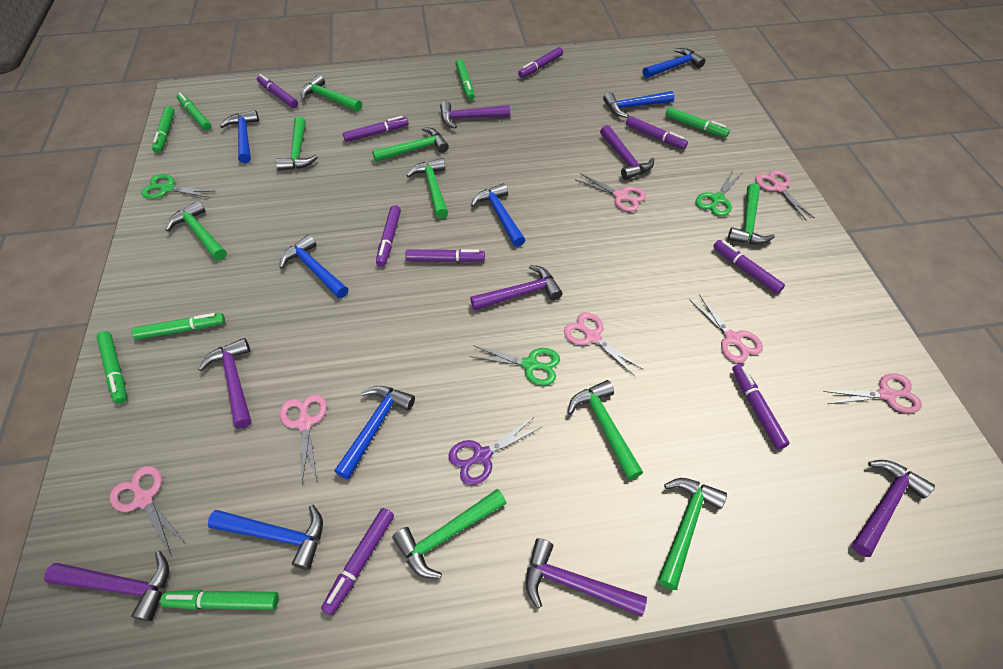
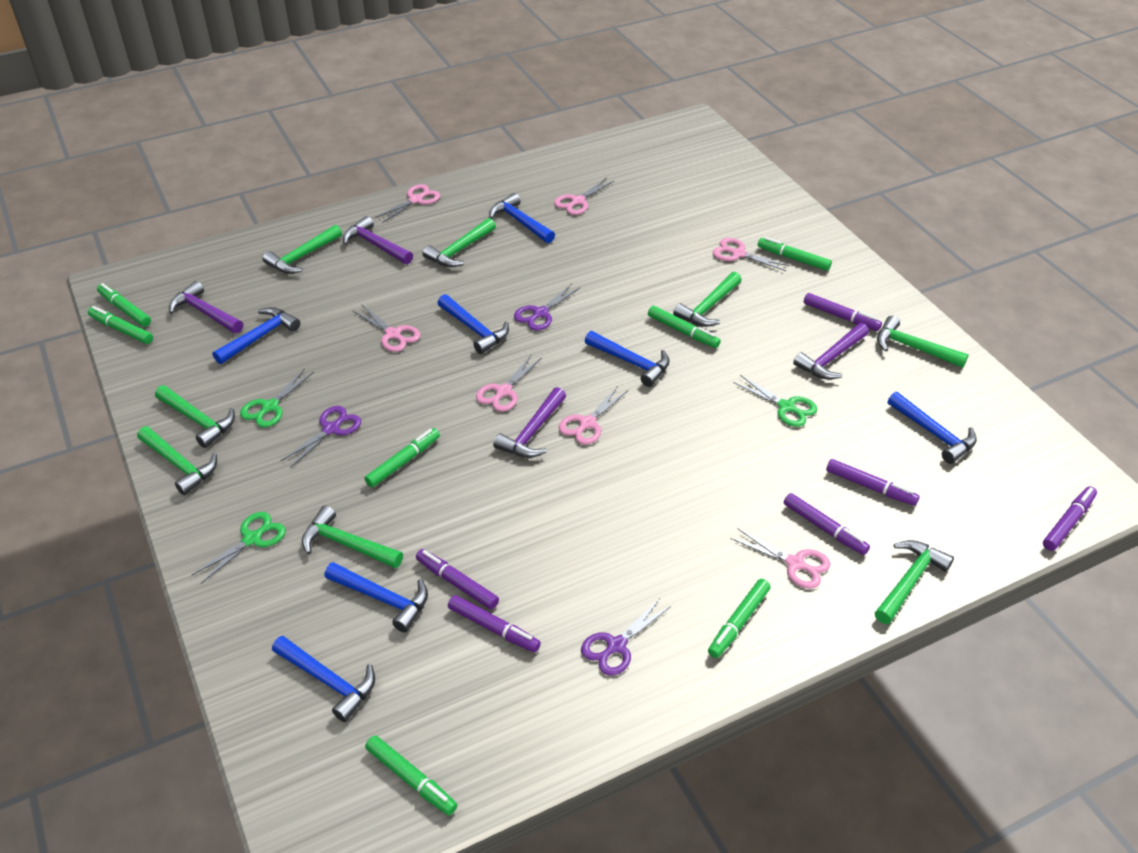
green hammer: [166,201,227,260] [276,117,318,171] [301,75,362,112] [372,127,449,162] [392,489,507,579] [407,158,448,219] [568,380,643,480] [658,478,727,590] [728,183,775,245] = 9 -> [137,426,217,495] [155,385,235,448] [262,225,342,274] [302,506,403,568] [423,218,496,267] [673,272,742,327] [875,540,954,624] [877,316,969,368] = 8
purple hammer: [44,551,169,622] [198,338,251,429] [440,101,510,129] [470,265,562,311] [526,538,647,617] [600,125,654,180] [852,460,935,557] = 7 -> [169,281,243,334] [343,216,413,264] [493,387,566,458] [793,323,869,380] = 4
purple marker: [257,74,298,108] [321,508,394,616] [343,116,409,142] [376,205,401,267] [405,249,485,262] [518,47,563,78] [626,116,688,149] [713,240,785,294] [732,364,790,449] = 9 -> [416,549,499,610] [448,595,541,652] [784,493,870,555] [804,293,882,331] [826,459,920,506] [1043,486,1097,551] = 6
purple scissors: [448,417,542,485] = 1 -> [280,406,361,468] [514,284,581,331] [581,599,671,676] = 3

